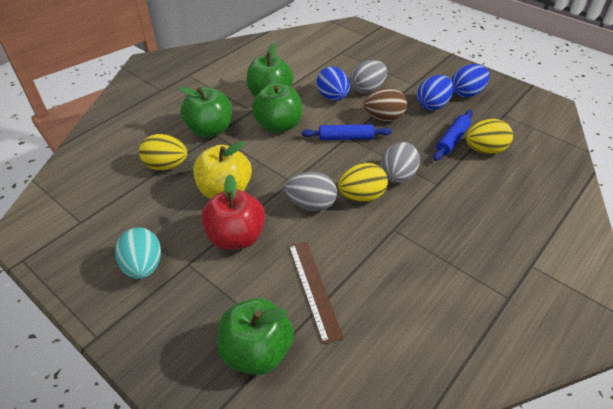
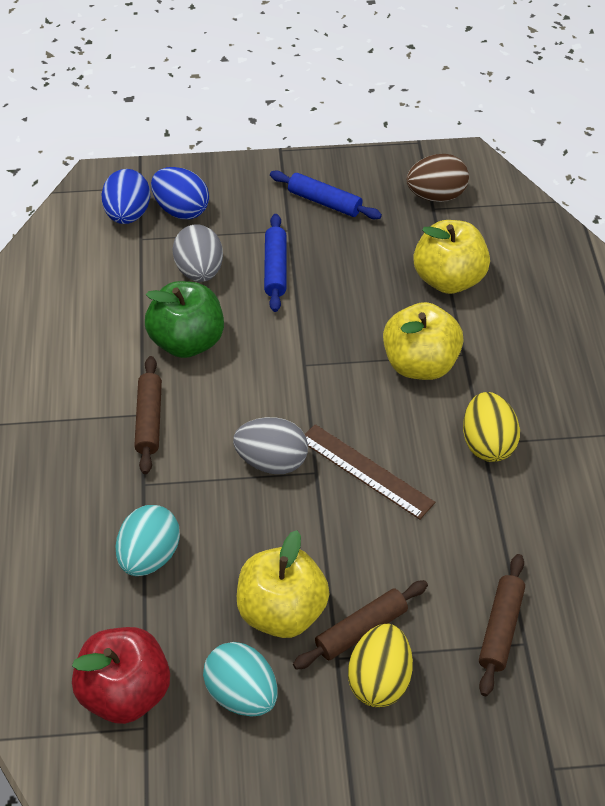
blue egg: [317,67,350,101] [417,75,453,110] [452,64,490,98] = 3 -> [102,169,150,224] [151,167,209,219] = 2
brown rolling pin: none = 0 -> [134,356,162,474] [293,580,428,670] [479,554,525,696] = 3
green apple: [179,87,232,138] [217,298,294,375] [247,43,294,97] [252,83,302,133] = 4 -> [145,281,224,358] = 1
grey egg: [285,172,337,211] [350,60,387,94] [381,142,420,183] = 3 -> [172,224,223,282] [233,417,308,474] = 2
turquoise egg: [115,227,161,279] = 1 -> [115,505,180,576] [203,642,278,716] = 2
yellow apple: [193,141,252,199] = 1 -> [237,530,329,638] [383,302,464,380] [413,220,490,294] = 3
yellow egg: [139,134,187,170] [338,163,388,202] [466,119,513,154] = 3 -> [348,624,413,707] [463,392,520,462] = 2

